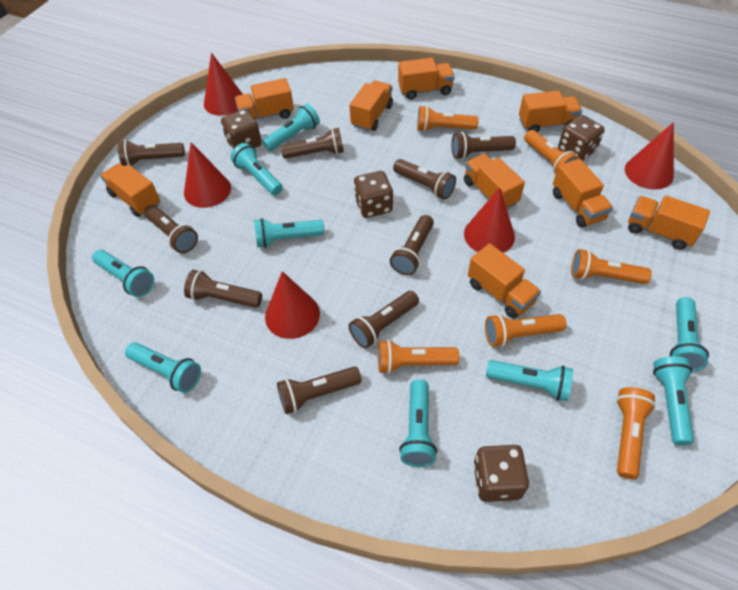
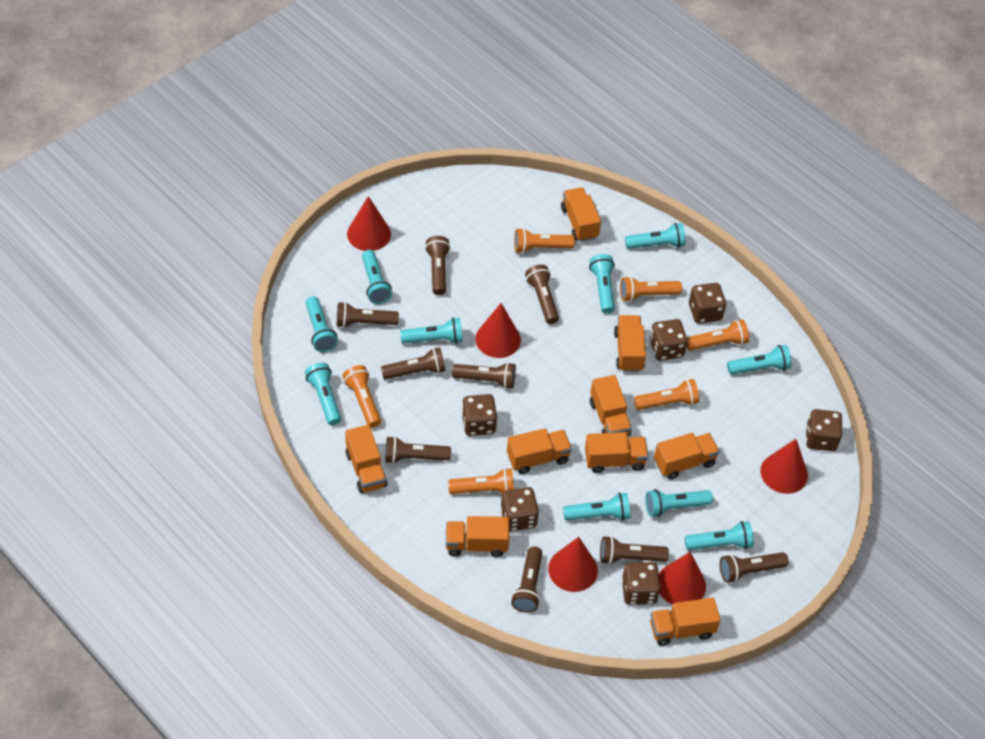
brown dice: [221,109,262,149] [354,171,393,218] [473,445,529,502] [558,115,604,161] = 4 -> [462,394,497,436] [500,487,539,532] [622,562,661,605] [650,319,687,361] [689,283,726,323] [806,409,842,451] = 6
turquoise flashlight: [92,250,154,297] [125,342,201,393] [231,143,283,196] [254,218,324,248] [262,104,320,151] [399,379,437,467] [486,360,573,401] [653,356,694,445] [670,297,709,372] = 9 -> [305,363,341,425] [306,296,338,352] [362,250,392,304] [400,317,463,344] [563,493,630,521] [589,254,615,314] [625,223,686,249] [645,489,713,517] [685,521,754,550] [727,345,792,375] = 10

